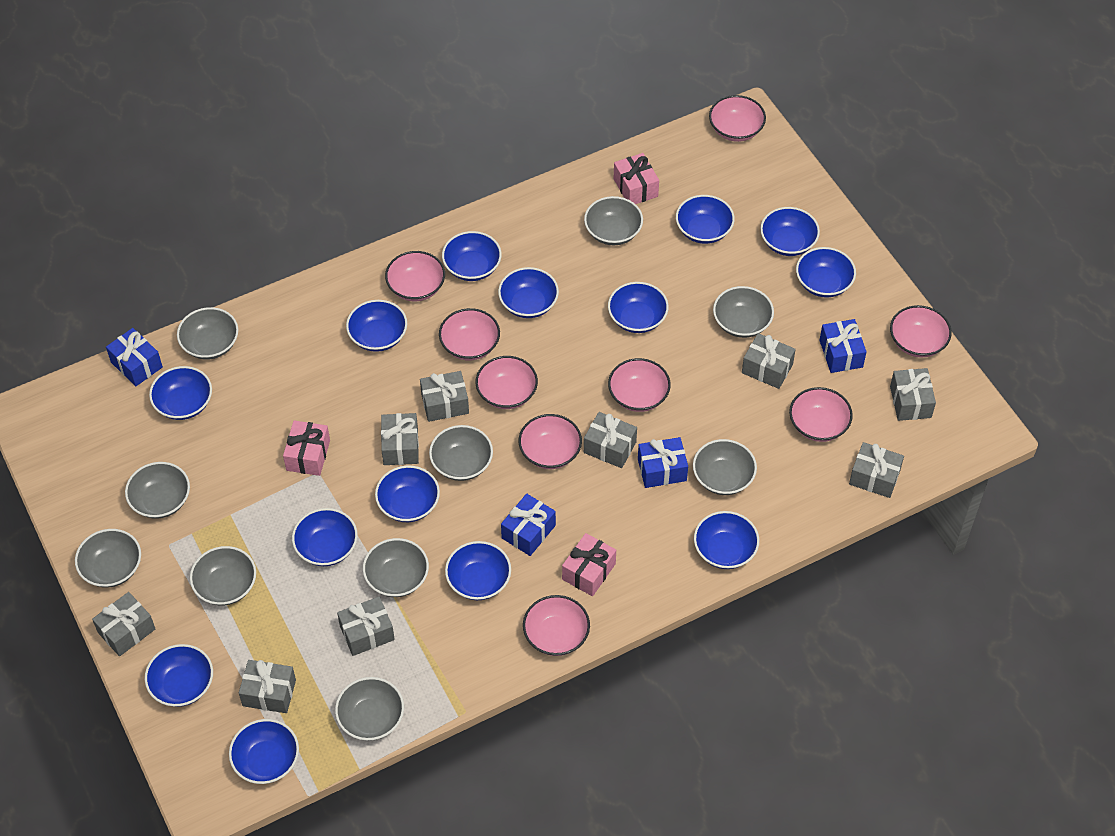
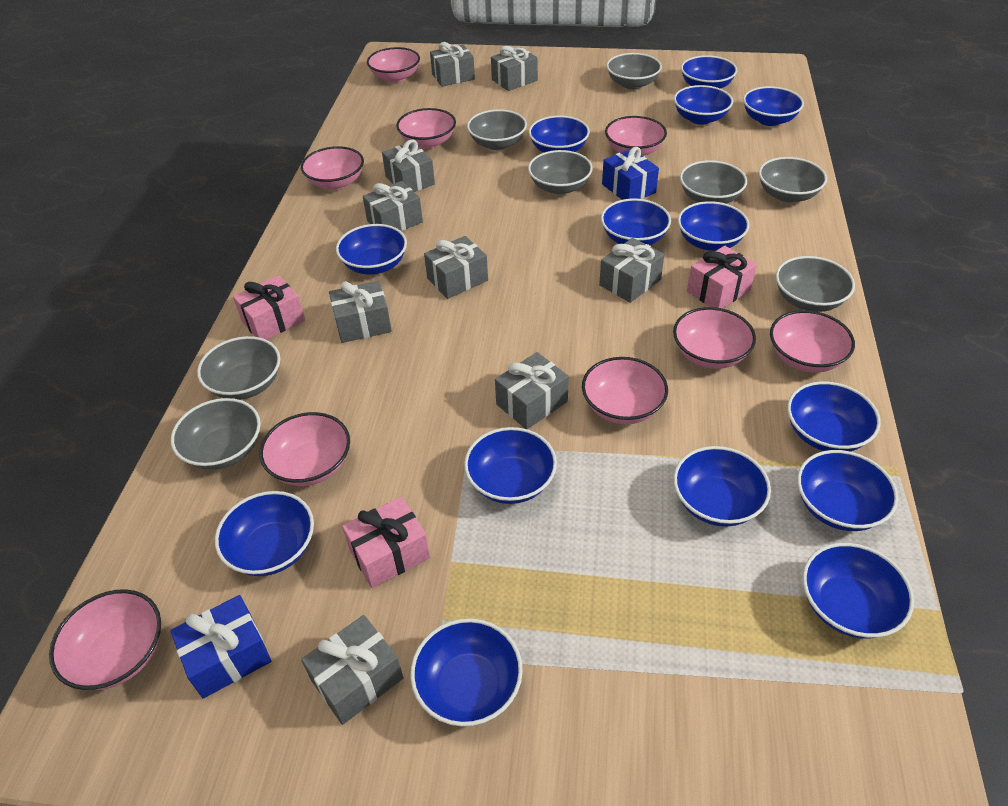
blue gift: [106,328,163,386] [501,494,556,556] [638,437,688,488] [819,319,867,373] = 4 -> [170,595,271,698] [602,147,659,200] = 2
grey bowl: [75,529,141,588] [125,462,190,519] [177,307,238,359] [190,546,256,606] [335,677,404,741] [363,538,429,597] [429,425,493,481] [584,196,643,245] [693,439,757,495] [713,286,774,338] = 10 -> [171,398,261,470] [197,336,280,400] [467,109,527,150] [528,150,593,194] [606,53,662,89] [680,160,747,204] [759,157,827,202] [776,256,855,312] = 8

